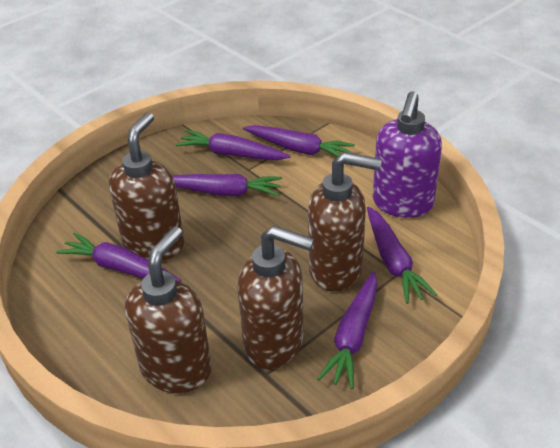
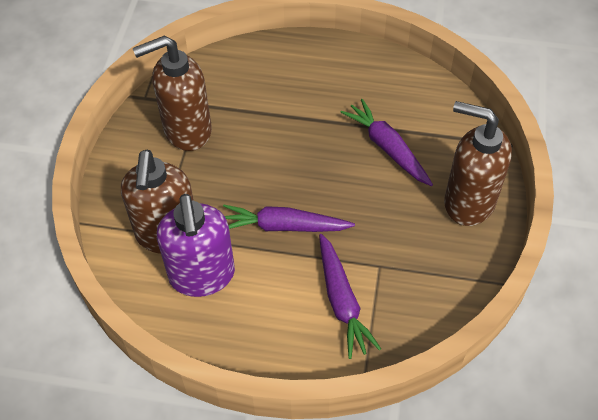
brown soap dispenser: [109,112,184,261] [125,226,212,393] [237,226,314,370] [308,152,382,292] = 4 -> [121,150,194,254] [133,36,212,151] [444,101,512,226] = 3
purple carrot: [56,233,181,282] [172,174,282,197] [176,130,291,160] [243,125,355,157] [317,271,378,389] [367,206,437,304] = 6 -> [223,205,355,232] [319,234,381,359] [340,99,433,186] = 3

